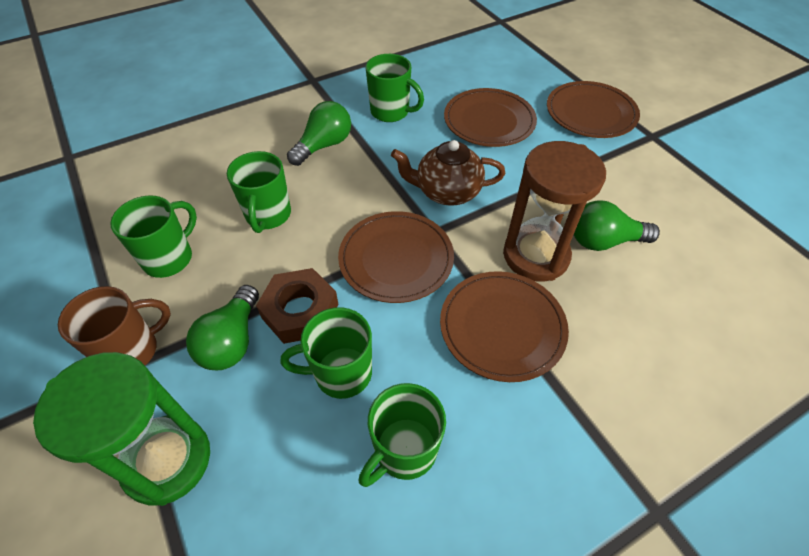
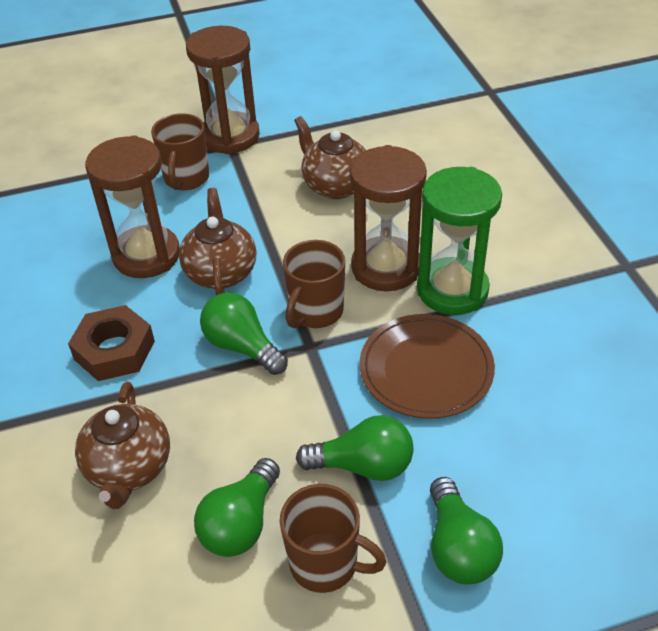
brown hourglass: [503,141,606,281] = 1 -> [85,135,180,278] [186,26,260,154] [350,145,427,291] = 3
brown mug: [58,286,171,365] = 1 -> [151,113,209,190] [280,484,386,593] [283,240,345,328] = 3
brown plate: [338,211,454,303] [440,271,569,382] [444,88,537,147] [547,81,640,138] = 4 -> [360,314,495,419] = 1
brown teapot: [391,140,506,206] = 1 -> [75,382,170,509] [179,188,256,295] [294,116,366,199] = 3
green light bulb: [186,285,259,370] [287,101,351,166] [574,200,660,251] = 3 -> [194,458,280,557] [200,292,288,375] [296,415,413,481] [430,477,503,585] = 4
green mug: [110,195,197,278] [227,151,291,233] [281,307,372,399] [359,383,446,487] [366,54,424,122] = 5 -> none = 0

